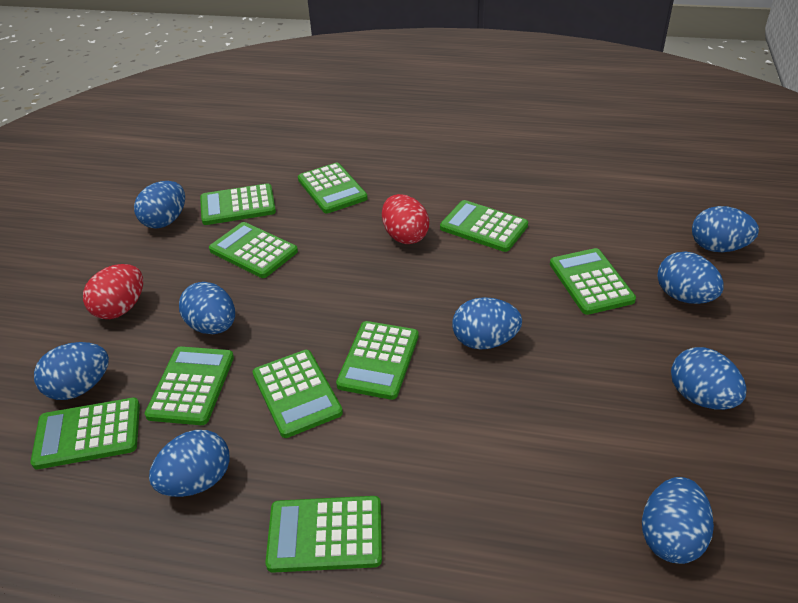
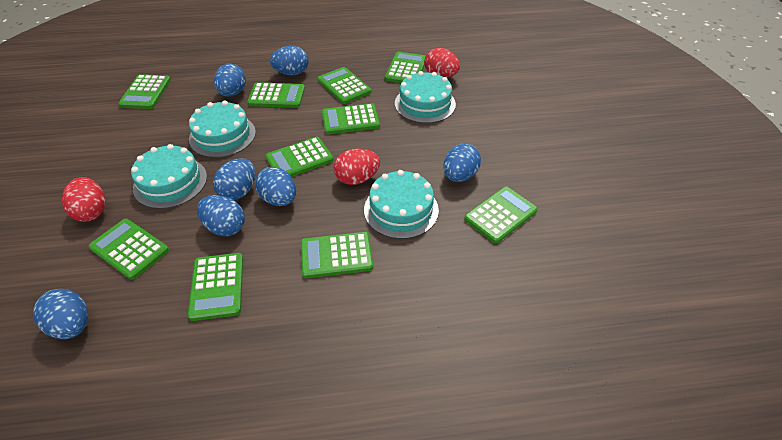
blue egg: [34,342,109,400] [134,181,185,229] [149,430,230,497] [179,282,235,334] [452,297,522,350] [642,477,714,564] [657,251,724,304] [671,347,747,410] [692,206,759,252] = 9 -> [33,289,88,339] [197,195,245,236] [213,158,255,201] [214,64,246,97] [255,167,296,206] [270,46,308,75] [443,144,481,182] = 7
red egg: [83,264,143,319] [382,194,429,244] = 2 -> [62,177,105,222] [334,148,380,185] [424,48,460,78] = 3
turquoise cake: none = 0 -> [131,144,207,209] [189,101,256,158] [364,170,439,239] [395,71,456,123] = 4

